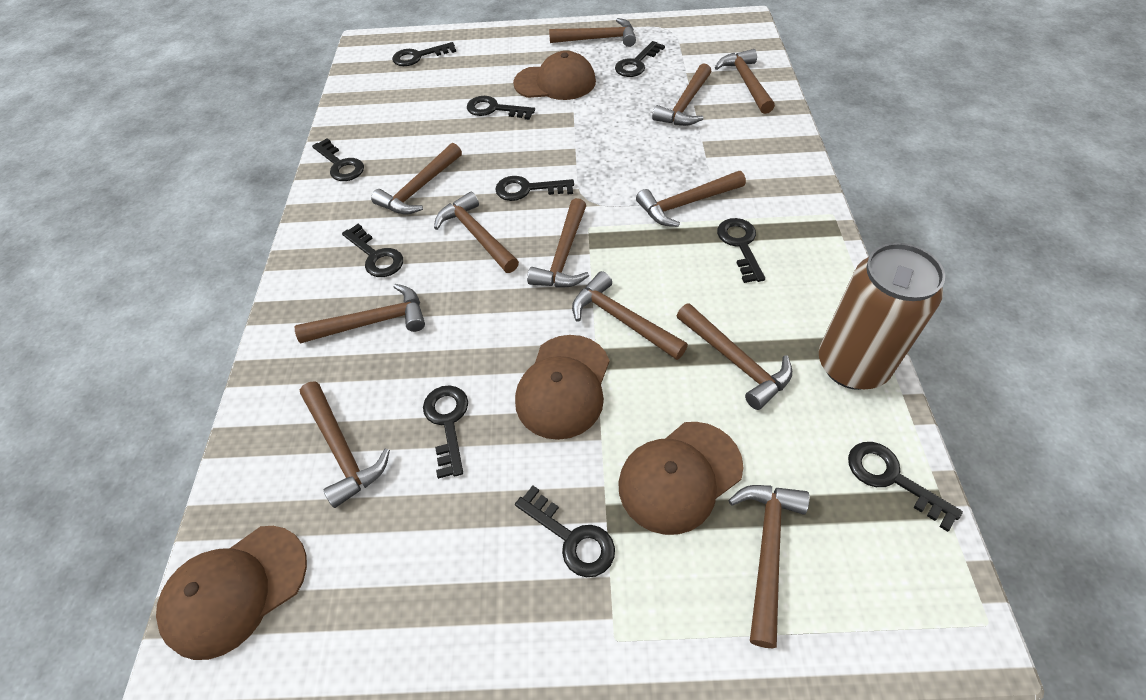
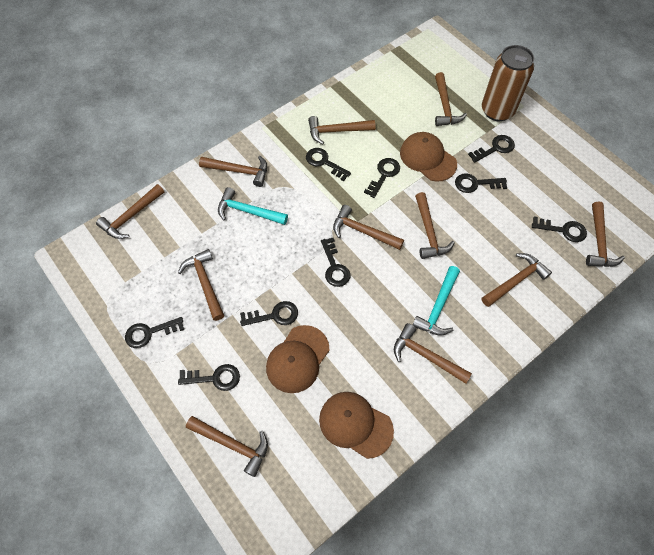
black key: [312,138,364,181] [342,224,403,277] [392,42,456,66] [423,385,468,479] [467,96,535,120] [495,176,574,201] [515,485,615,577] [615,41,665,77] [717,218,765,283] [848,442,963,532] = 10 -> [125,317,184,348] [178,364,240,391] [240,301,298,326] [306,148,351,181] [321,238,350,287] [364,158,400,198] [455,173,507,193] [468,135,515,163] [532,216,587,242] = 9
brown cap: [156,526,307,660] [513,51,596,100] [515,335,610,440] [618,422,743,535] = 4 -> [266,325,329,393] [319,392,394,459] [400,132,457,182] = 3
brown hammer: [295,284,425,343] [300,382,390,508] [371,143,462,215] [434,192,519,273] [527,198,589,288] [549,18,636,47] [572,271,688,360] [636,171,746,227] [652,63,711,126] [677,303,792,410] [715,49,775,114] [728,485,810,649] = 12 -> [96,184,164,239] [178,249,224,321] [186,416,268,477] [199,156,267,187] [308,116,376,144] [333,205,404,250] [394,323,472,384] [415,192,455,259] [435,72,467,126] [482,253,552,307] [586,202,625,267] = 11
turquoise hammer: none = 0 -> [218,187,288,225] [413,266,460,335] = 2

